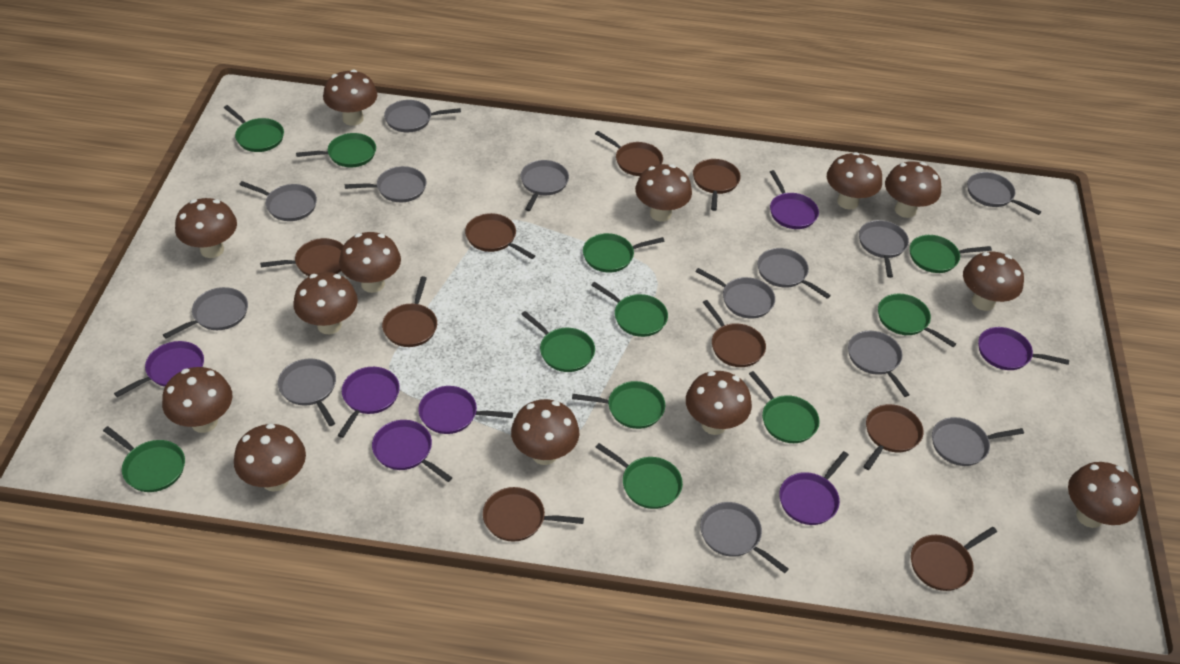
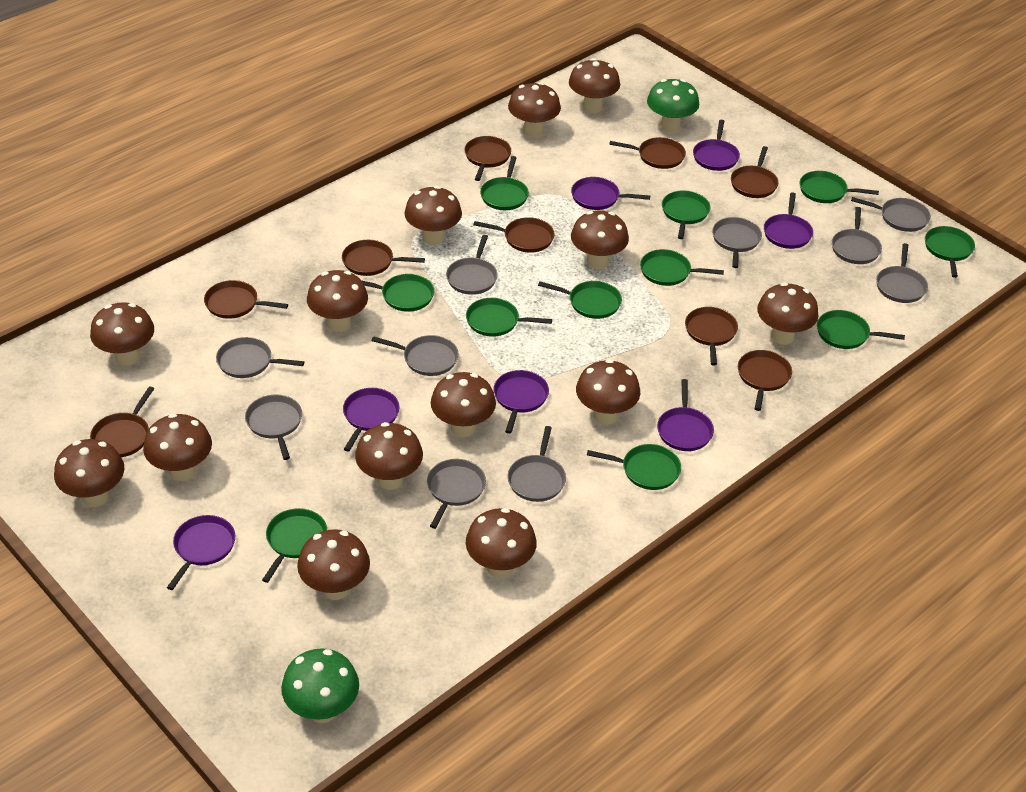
brown mushroom: [162,367,232,433] [175,198,237,258] [234,424,306,492] [293,272,358,334] [323,70,377,126] [339,232,401,293] [511,399,580,465] [635,164,692,222] [686,371,752,435] [827,152,882,210] [885,161,941,218] [963,251,1024,311] [1068,462,1141,528] = 13 -> [54,439,124,507] [90,302,154,365] [143,413,212,481] [297,529,370,600] [307,270,368,332] [355,422,423,490] [404,186,462,245] [431,372,496,437] [466,508,537,578] [508,82,561,137] [569,58,620,113] [571,211,629,269] [576,359,640,425] [757,283,818,345] = 14
green mushroom: none = 0 -> [281,648,359,723] [647,79,699,133] = 2
grey pan: [163,287,248,339] [239,181,317,221] [278,358,336,426] [345,166,426,202] [384,100,461,132] [520,160,569,211] [696,268,775,318] [700,502,789,573] [757,248,831,299] [848,331,910,397] [859,220,909,278] [932,417,1024,466] [967,172,1041,215] = 13 -> [216,337,304,378] [245,395,302,460] [372,335,458,376] [427,459,486,529] [446,235,498,295] [507,426,566,502] [712,217,762,268] [832,207,882,264] [851,197,931,232] [876,243,928,303] = 10

